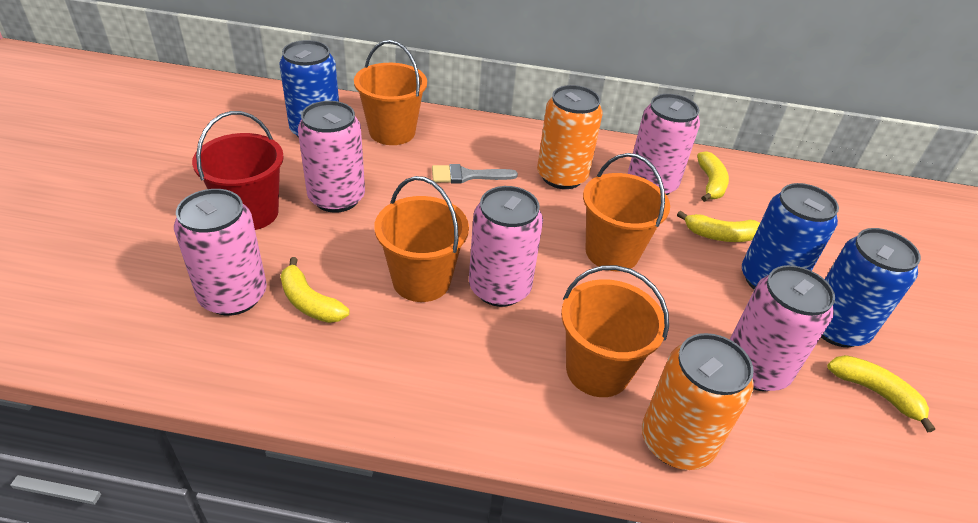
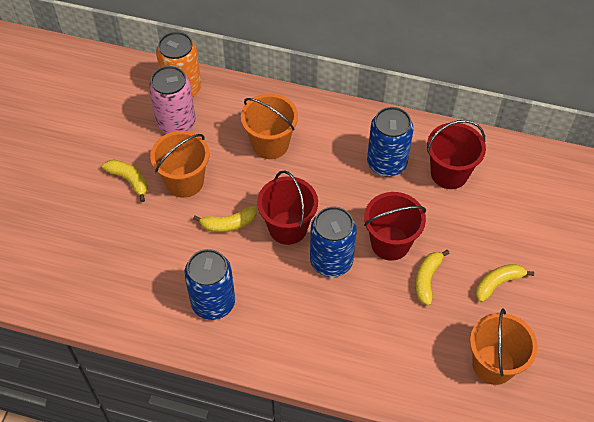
grey brush: [432,164,518,184] = 1 -> none = 0
orange bucket: [354,40,427,145] [374,176,469,302] [561,265,669,397] [583,153,670,271] = 4 -> [150,131,210,198] [241,93,298,159] [470,308,538,385] = 3
orange can: [537,85,603,189] [642,333,754,470] = 2 -> [156,32,201,98] = 1
pink can: [174,189,267,316] [298,101,365,213] [469,186,543,307] [628,94,700,195] [730,265,835,391] = 5 -> [149,66,196,134] = 1
red bucket: [192,111,284,230] = 1 -> [257,170,318,245] [364,192,426,261] [427,120,486,189] = 3

